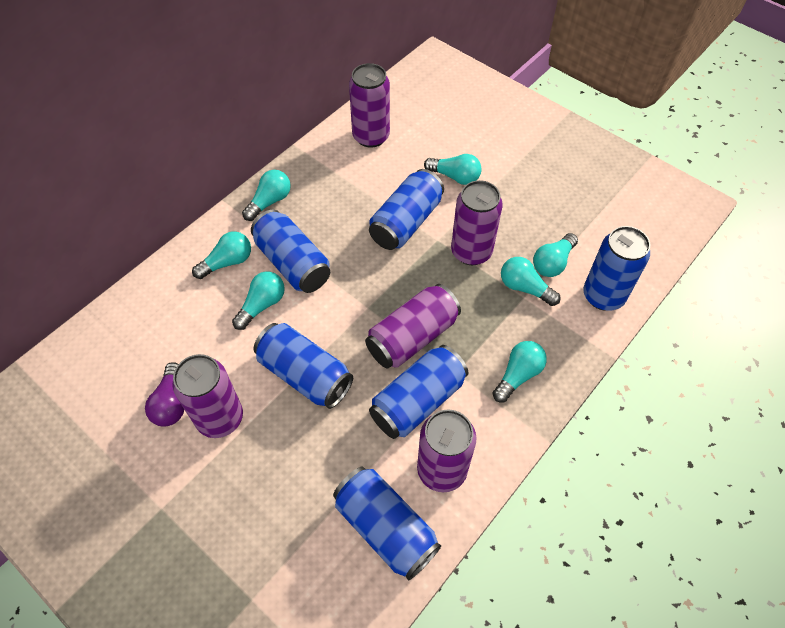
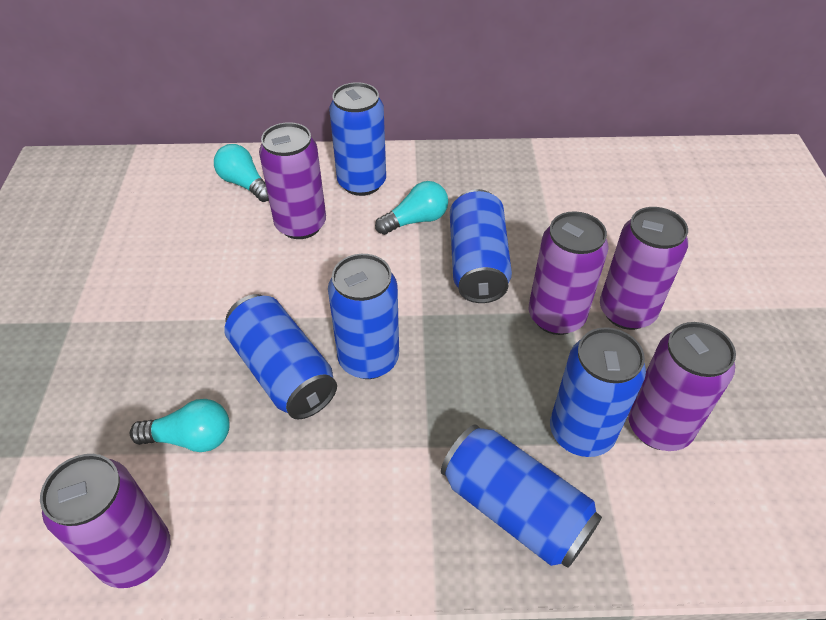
purple light bulb: [145,362,184,427] = 1 -> none = 0
turquoise light bulb: [192,231,251,279] [232,272,285,330] [242,170,291,221] [424,154,482,185] [492,341,547,403] [501,257,560,306] [533,233,578,277] = 7 -> [130,399,230,452] [214,144,269,202] [375,181,448,235] = 3

